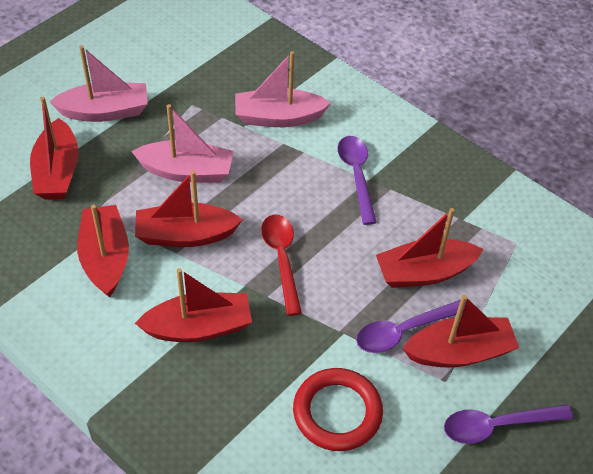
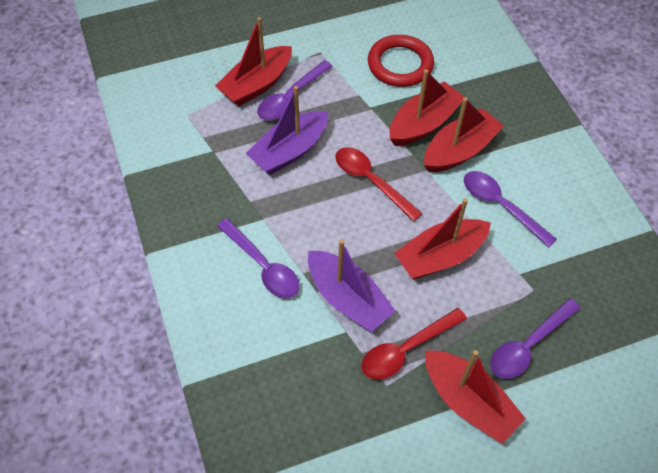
pink boat: [49,45,148,122] [131,104,234,182] [235,51,331,127] = 3 -> none = 0
purple boat: none = 0 -> [246,86,328,175] [308,240,396,332] = 2
purple spoon: [337,136,377,225] [356,300,466,353] [444,404,573,444] = 3 -> [217,218,300,298] [257,60,333,121] [464,171,557,247] [490,298,581,379] = 4
red boat: [30,97,79,200] [77,205,129,298] [135,170,243,247] [135,268,252,342] [376,208,483,288] [403,295,519,368] = 6 -> [215,17,292,106] [390,69,465,146] [395,198,491,279] [424,97,504,172] [425,350,526,444] = 5
red spoon: [261,215,302,316] = 1 -> [335,147,422,221] [362,308,467,380] = 2

